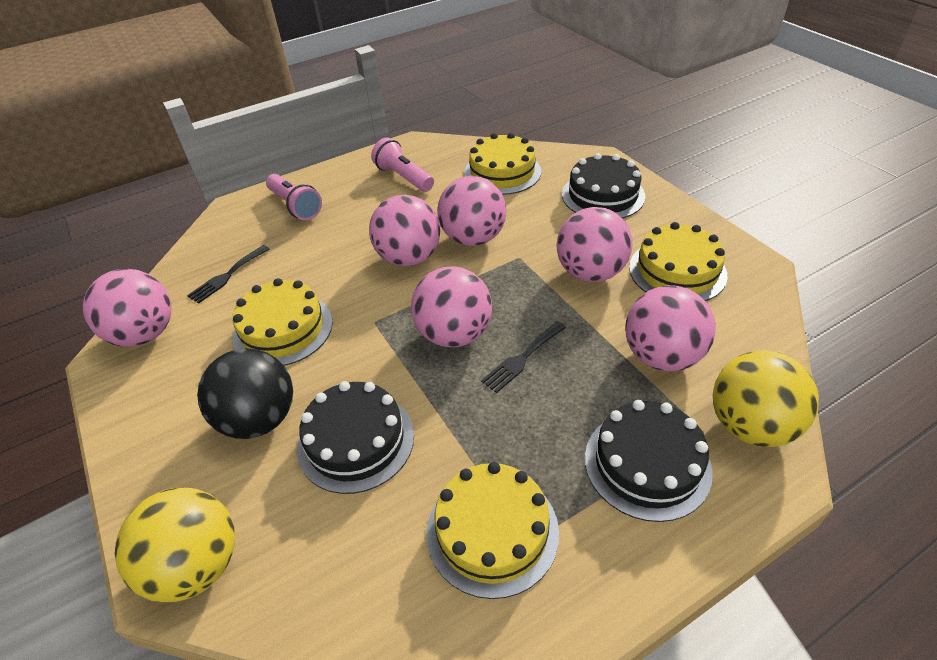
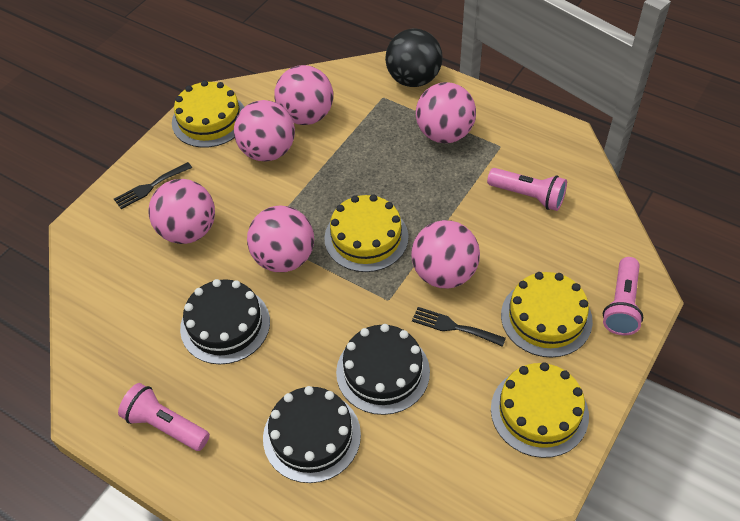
pink flashlight: [266,174,322,220] [371,137,434,192] = 2 -> [118,383,210,451] [487,168,567,211] [603,257,643,335] = 3
yellow ball: [115,488,235,603] [713,351,819,447] = 2 -> none = 0

